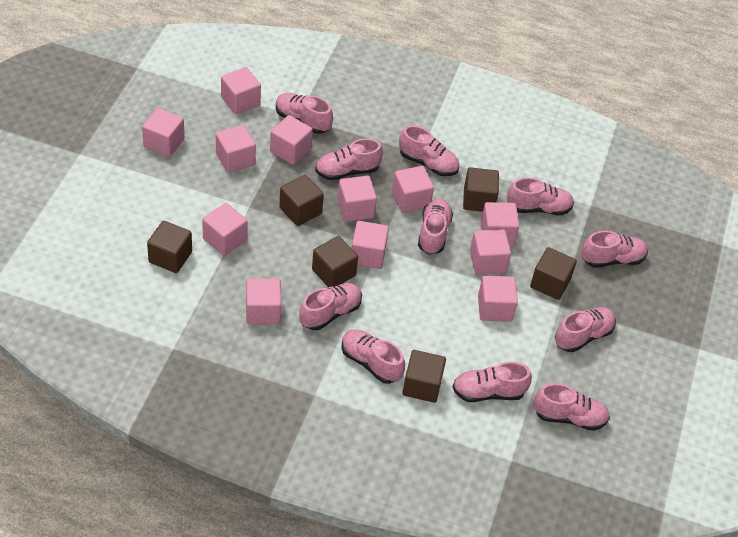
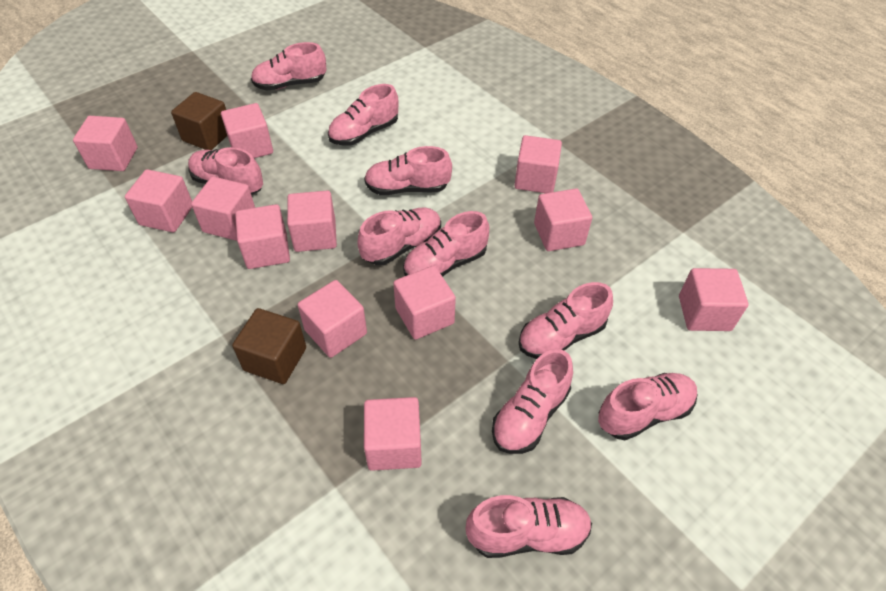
brown cube: [147,221,192,273] [279,175,324,226] [312,236,358,287] [402,350,446,403] [463,167,499,212] [530,247,577,300] = 6 -> [171,92,227,150] [232,308,306,384] = 2
pink shoe: [276,93,333,134] [299,283,362,330] [315,138,383,180] [341,329,405,384] [399,125,459,176] [418,199,453,254] [453,362,532,402] [507,177,574,215] [533,383,610,431] [555,307,616,352] [581,231,648,268] = 11 -> [188,147,263,195] [251,42,326,90] [328,84,398,146] [357,207,441,265] [364,146,452,195] [403,211,489,277] [466,495,592,558] [492,349,573,454] [518,282,613,359] [598,373,698,440] = 10

